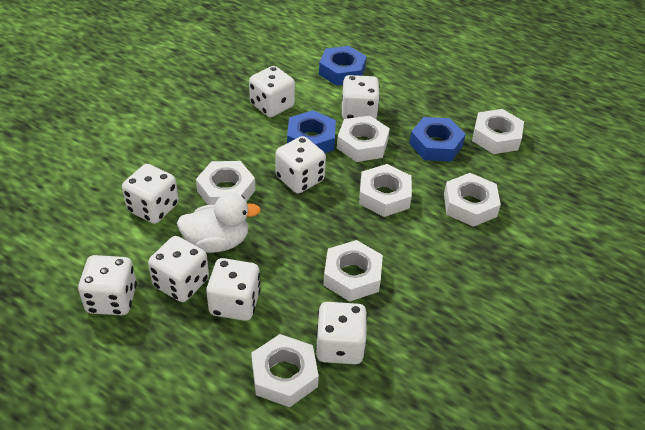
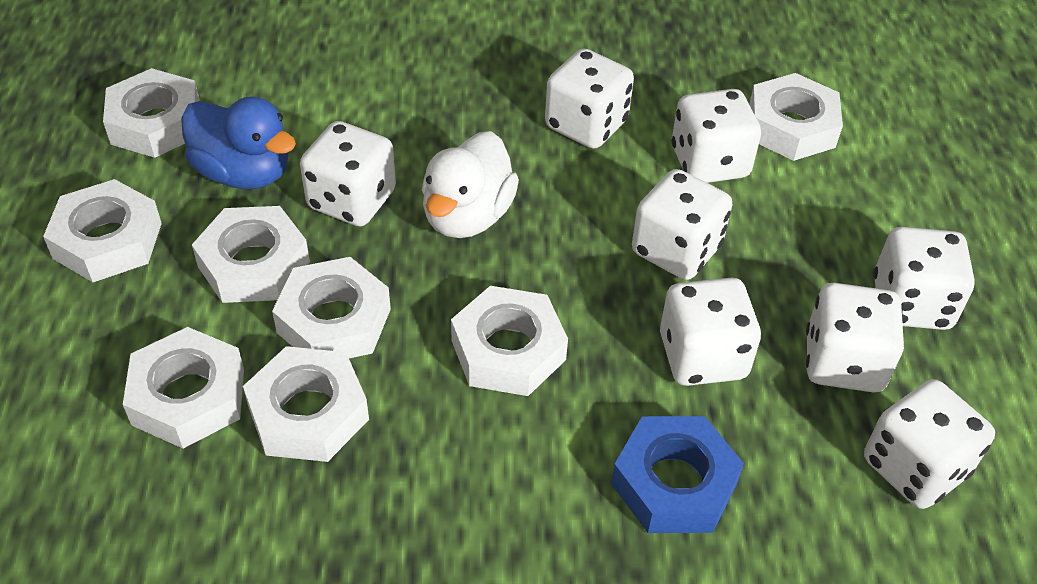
blue duck: none = 0 -> [181,96,296,189] = 1
blue nut: [287,110,336,153] [319,46,367,86] [409,117,466,162] = 3 -> [611,416,744,533] = 1
white nut: [196,161,255,205] [251,334,319,407] [323,240,383,302] [337,115,390,162] [359,164,412,217] [444,173,501,227] [472,109,524,154] = 7 -> [43,179,162,282] [103,68,200,158] [123,327,244,448] [192,206,310,303] [243,346,369,462] [272,257,391,358] [451,286,568,396] [749,73,843,161] = 8

